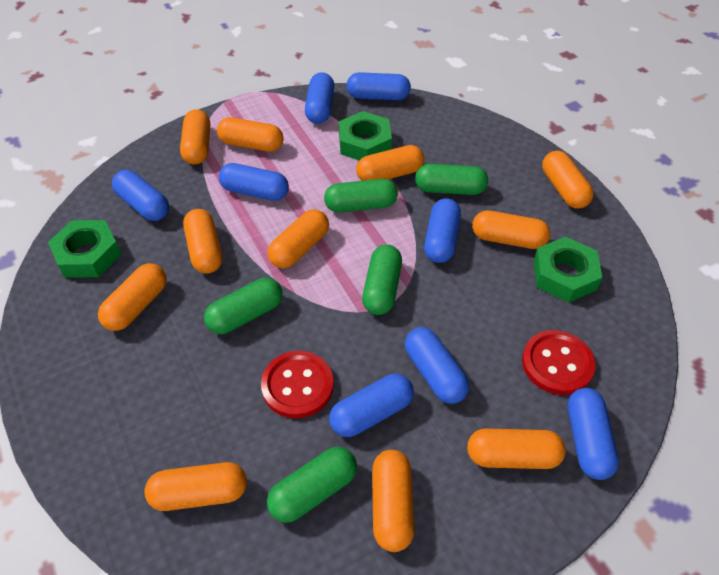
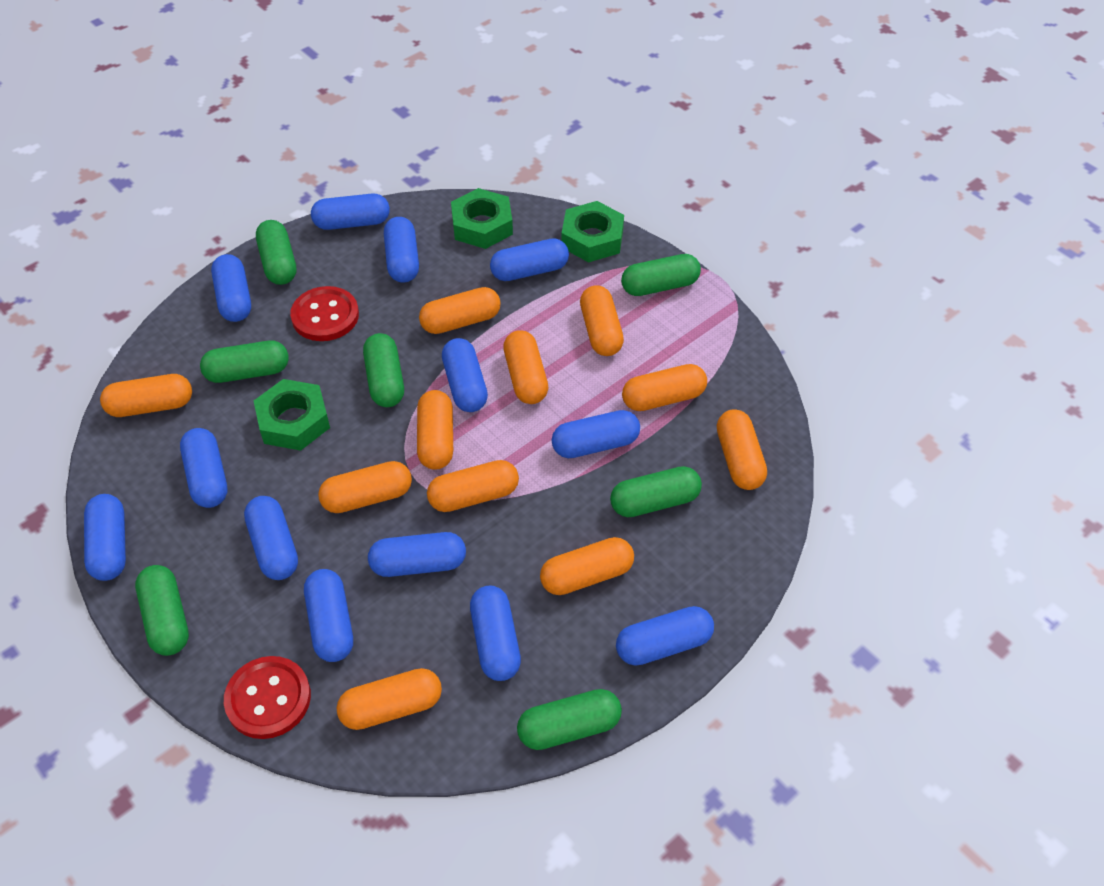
blue capsule: [112,170,169,221] [219,163,289,201] [305,72,334,124] [329,374,414,437] [347,72,411,101] [405,327,469,404] [424,199,461,263] [567,388,619,480] = 8 -> [84,494,126,581] [180,428,227,508] [211,254,251,322] [244,496,298,580] [304,569,353,662] [311,194,390,230] [368,532,466,577] [384,217,419,282] [442,338,488,412] [470,586,521,681] [490,238,569,281] [552,410,640,458] [616,606,714,666] = 13
green capsule: [204,278,282,334] [267,447,357,523] [324,179,398,213] [362,245,402,315] [415,164,488,195] = 5 -> [135,565,189,656] [200,340,289,383] [256,220,296,285] [363,333,404,407] [517,689,622,750] [610,466,702,517] [621,254,701,296] = 7

